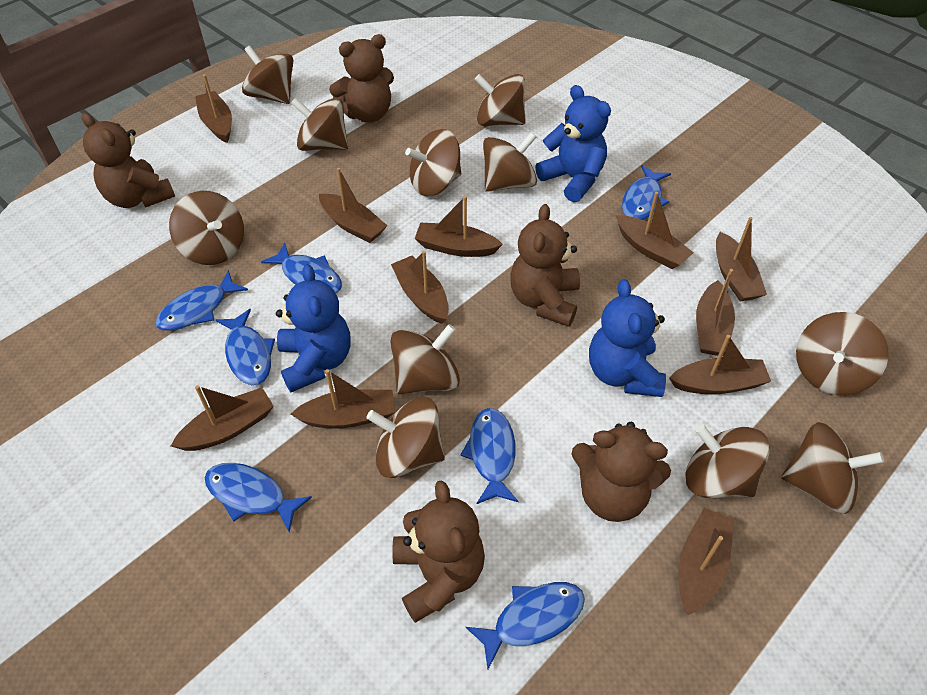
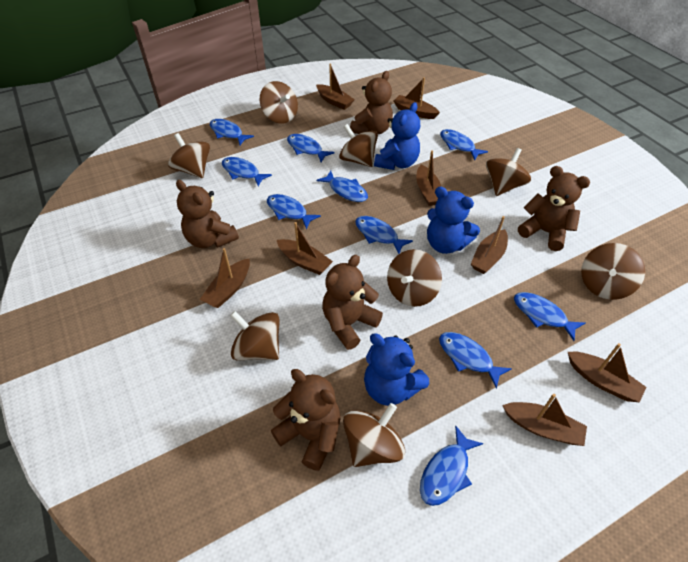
blue fish: [155,270,248,331] [205,463,312,532] [216,309,275,385] [261,242,342,293] [460,408,519,504] [466,582,585,669] [622,165,671,220] = 7 -> [210,119,254,145] [222,157,272,186] [267,194,321,229] [287,134,334,162] [316,170,368,202] [355,216,413,254] [420,425,484,506] [439,332,512,389] [440,129,488,161] [514,292,585,341] = 10
brown boat: [171,385,274,451] [195,74,232,143] [291,369,395,429] [319,168,387,243] [391,251,449,324] [415,196,503,257] [616,192,694,269] [669,335,771,395] [678,508,734,615] [696,269,735,356] [716,217,767,301] = 11 -> [200,248,250,308] [277,222,333,275] [316,63,355,110] [394,77,440,119] [416,150,441,206] [471,216,508,274] [502,394,587,446] [568,343,647,402] = 8
brown spinning top: [169,191,244,265] [242,45,293,104] [291,98,348,151] [367,397,445,478] [390,324,460,394] [405,129,461,196] [474,74,526,126] [483,132,537,192] [685,425,770,498] [781,422,884,514] [796,312,889,395] = 11 -> [168,133,210,178] [230,311,280,360] [260,81,298,124] [339,124,378,167] [343,403,405,467] [387,249,442,307] [486,148,531,196] [581,243,645,300] = 8

